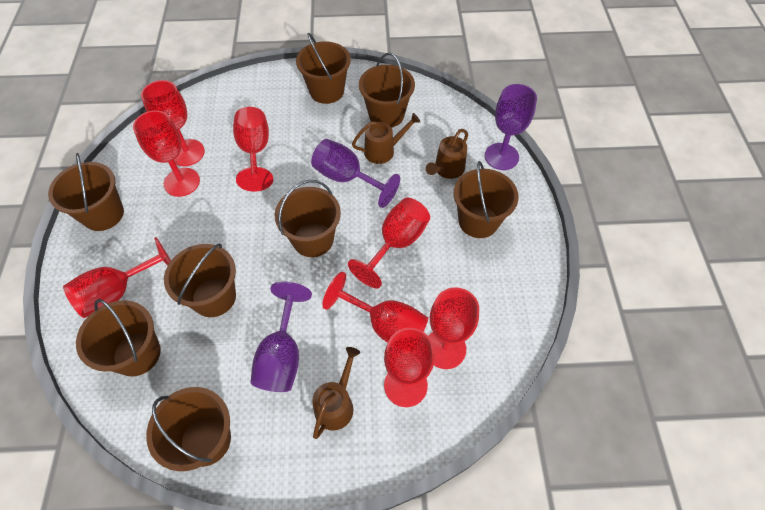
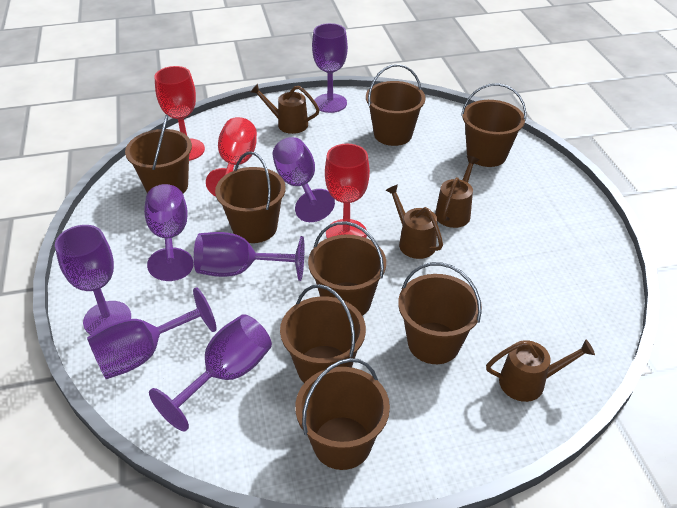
brown watering can: [312,347,360,439] [352,113,420,164] [426,129,468,179] = 3 -> [250,83,320,134] [385,184,443,259] [435,156,479,228] [486,339,595,402] = 4
purple goblet: [250,281,312,392] [311,139,400,208] [485,84,537,170] = 3 -> [55,225,131,335] [87,287,217,379] [144,184,194,281] [149,314,272,432] [194,232,305,281] [273,137,335,222] [312,23,348,113] = 7
red goblet: [63,237,171,318] [133,110,200,197] [141,80,205,166] [233,107,273,192] [322,272,428,343] [348,198,430,288] [384,328,435,407] [429,287,479,369] = 8 -> [154,66,205,161] [206,117,257,197] [325,144,370,238] = 3

